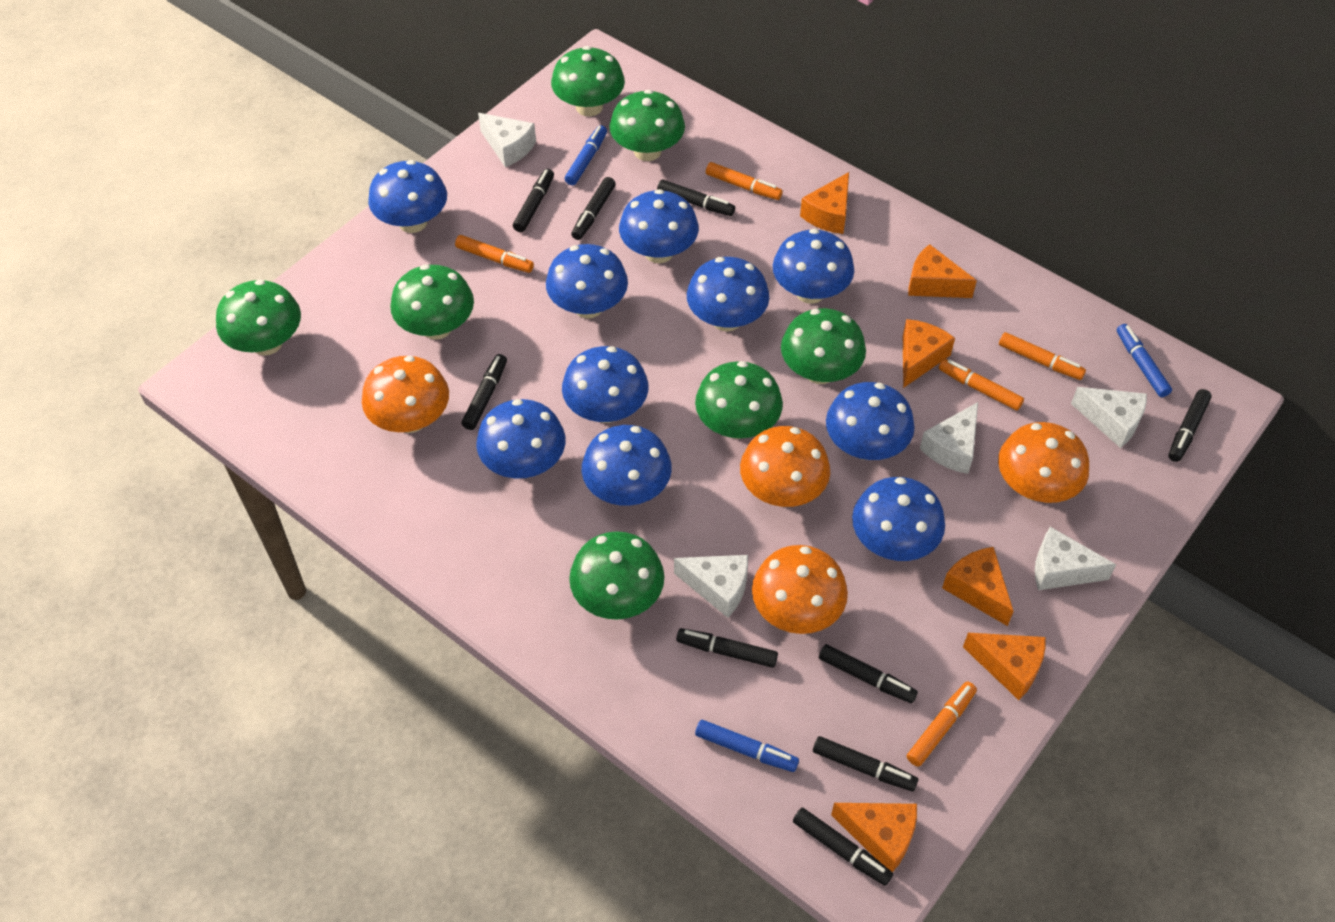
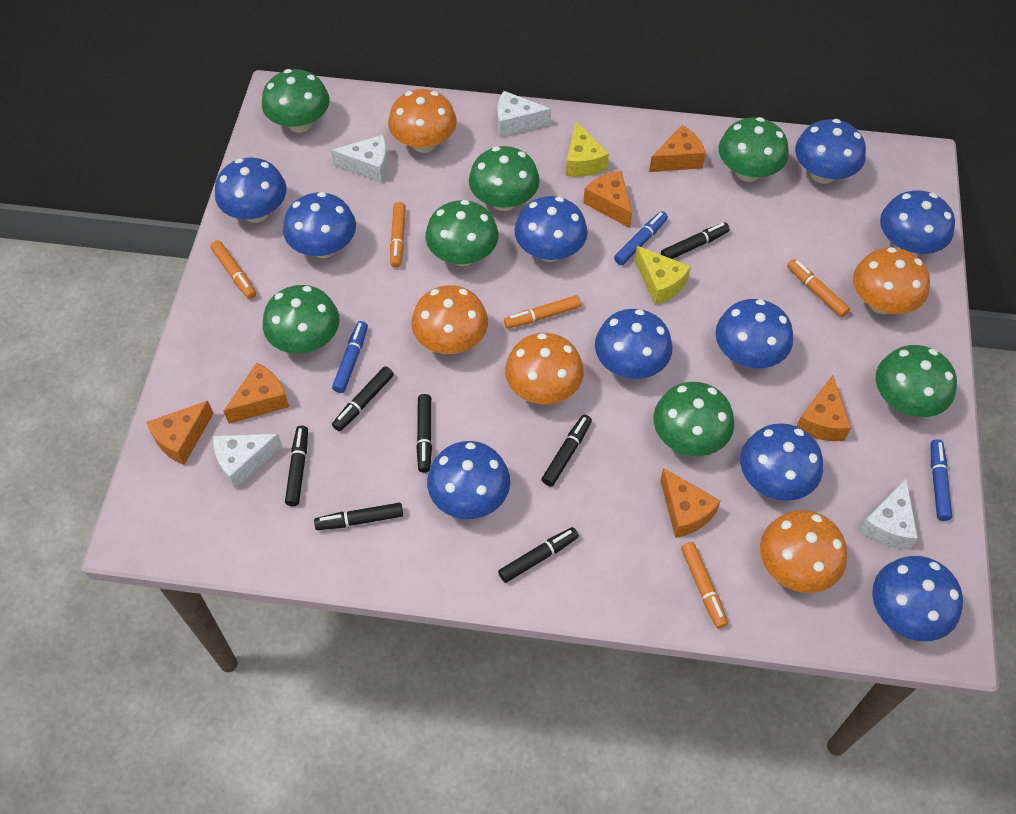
black marker: [462,354,507,430] [513,169,554,232] [571,177,616,240] [657,180,735,216] [676,628,778,668] [793,808,893,886] [813,736,918,791] [819,644,918,703] [1168,389,1212,462] = 9 -> [285,426,308,506] [314,503,403,530] [332,366,394,431] [416,394,432,473] [498,527,579,583] [541,415,592,487] [661,222,730,259] = 7
orange mushroom: [362,356,449,433] [740,426,830,507] [752,545,848,634] [998,422,1089,503] = 4 -> [388,89,457,153] [411,285,488,354] [505,333,584,404] [760,510,847,593] [853,247,930,314] = 5
white cheese: [478,113,536,167] [674,555,748,618] [920,402,978,474] [1035,527,1116,590] [1071,387,1147,448] = 5 -> [213,434,282,489] [331,135,388,183] [497,91,551,137] [859,479,918,550] = 4
yellow cheese: none = 0 -> [566,121,609,177] [635,246,691,305] = 2

